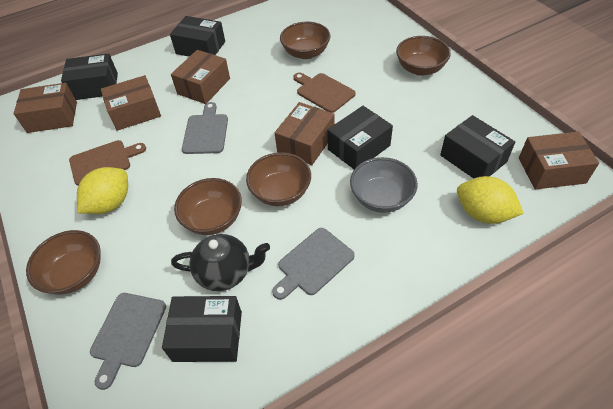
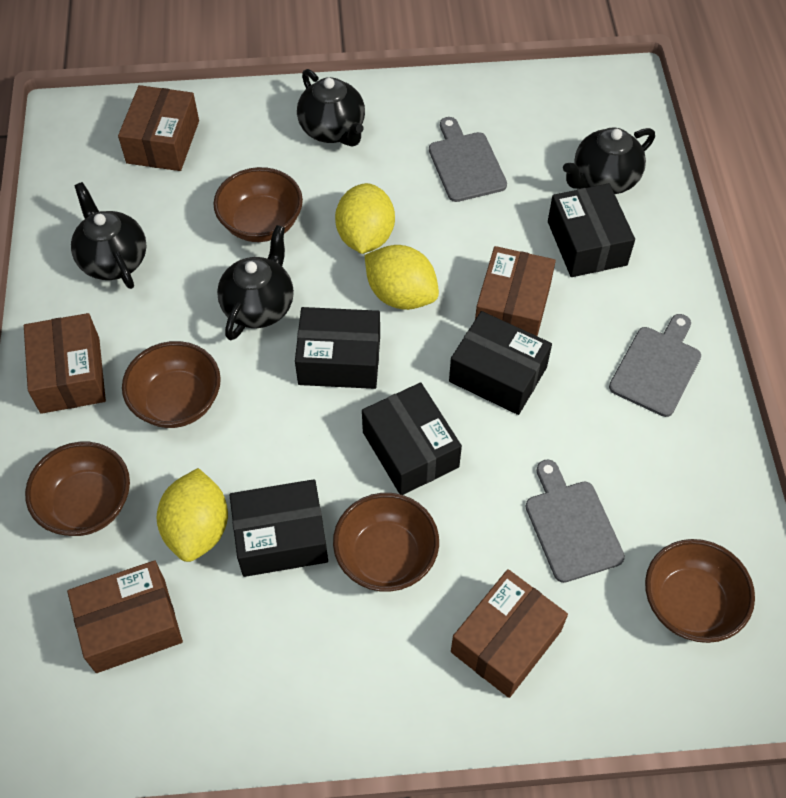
black teapot: [171,234,270,291] = 1 -> [71,182,147,289] [217,225,294,340] [297,69,365,147] [563,127,655,194] = 4
brown cutting board: [69,140,146,186] [293,73,356,113] = 2 -> none = 0
grey bowl: [350,157,418,213] = 1 -> none = 0
yellow lemon: [77,167,128,214] [457,176,524,224] = 2 -> [157,468,228,562] [335,183,395,254] [365,245,439,310] = 3

